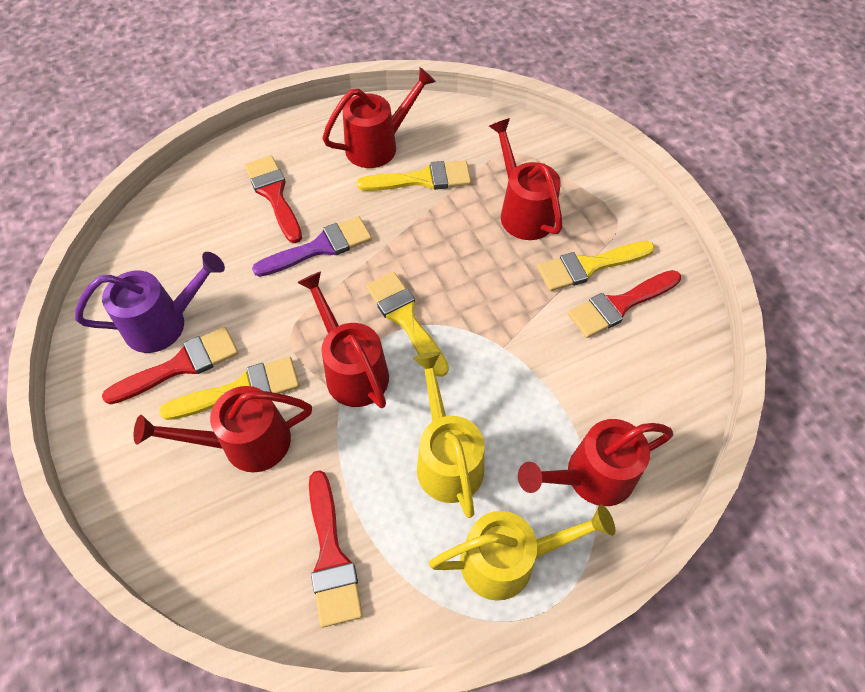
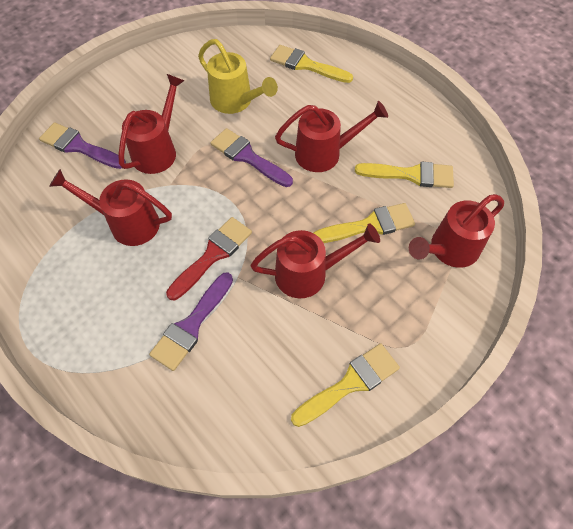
purple brush: [252,216,372,277] = 1 -> [39,122,126,169] [149,272,233,371] [210,128,293,187] = 3
purple watering can: [75,252,225,353] = 1 -> none = 0
red brush: [102,327,238,405] [245,156,302,243] [309,470,363,628] [568,270,681,338] = 4 -> [166,217,252,300] = 1
yellow watering can: [413,352,484,518] [429,505,615,601] = 2 -> [198,39,278,114] = 1

